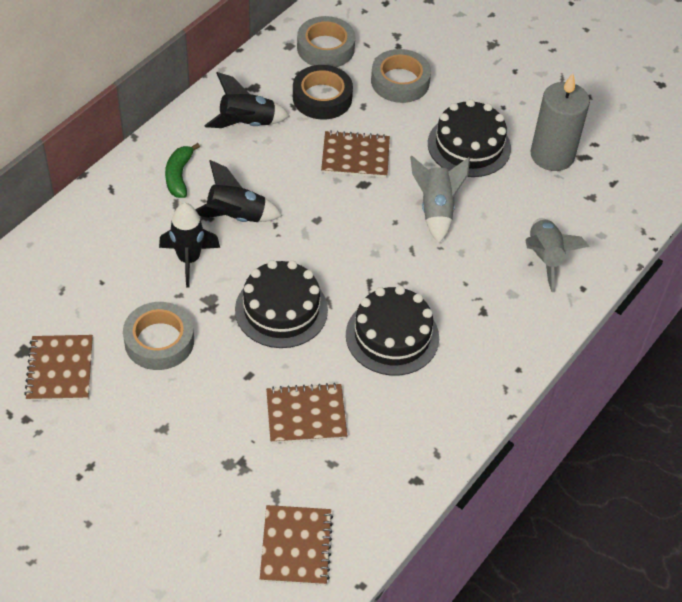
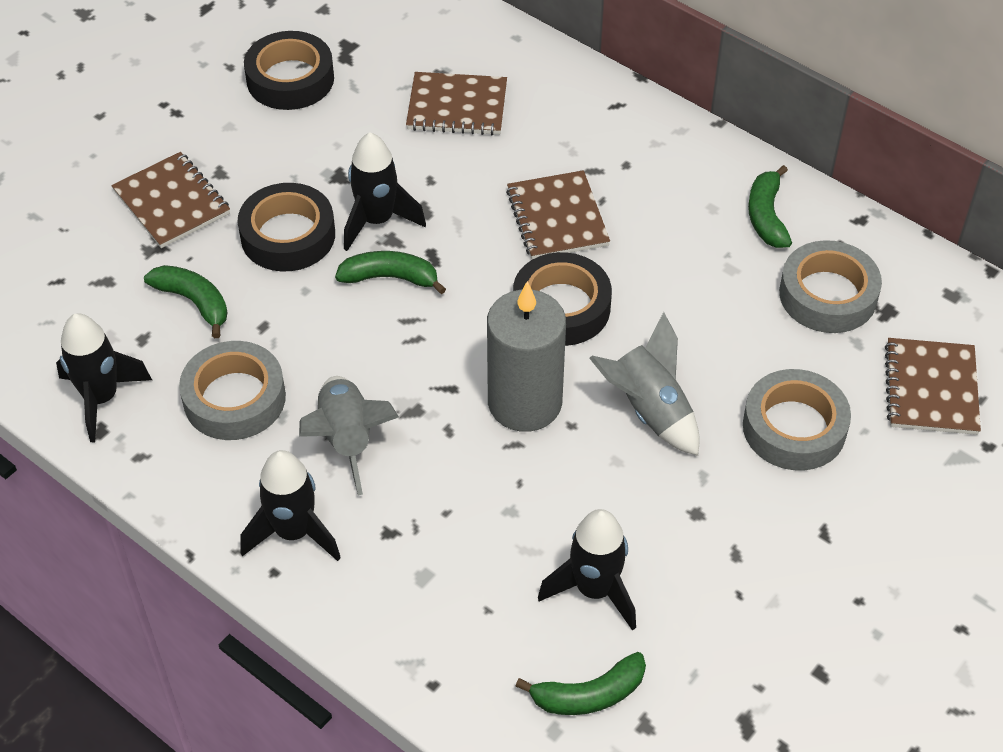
black cake: [235,260,328,348] [346,286,439,376] [428,99,511,177] = 3 -> none = 0
black rocket: [159,203,220,288] [195,160,282,222] [204,72,290,128] = 3 -> [56,313,152,442] [240,450,341,561] [344,132,426,251] [538,509,636,631] = 4
black tape: [293,65,353,120] = 1 -> [238,183,335,272] [244,31,334,110] [513,252,612,346] = 3
green banana: [165,143,200,198] = 1 -> [144,265,228,338] [335,251,446,294] [516,652,646,715] [748,165,792,248] = 4

